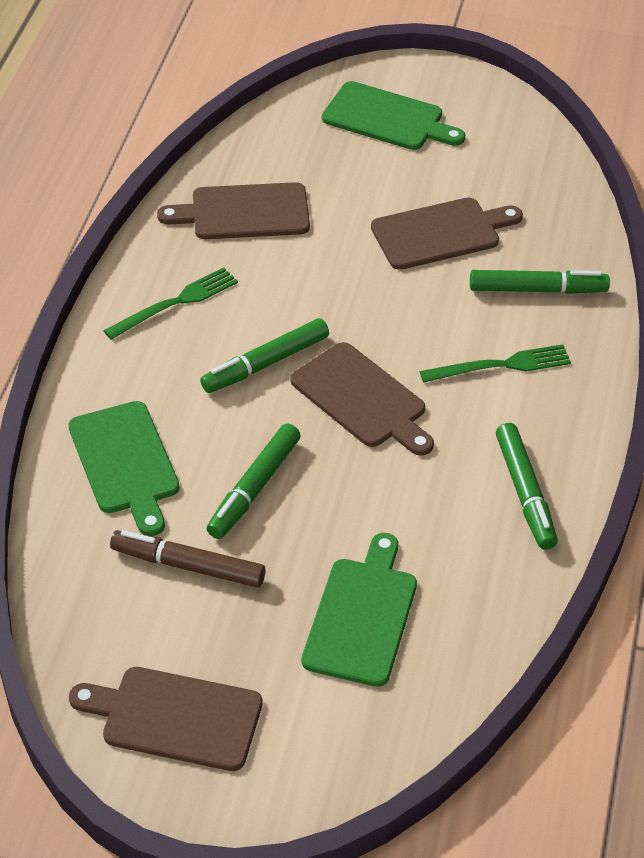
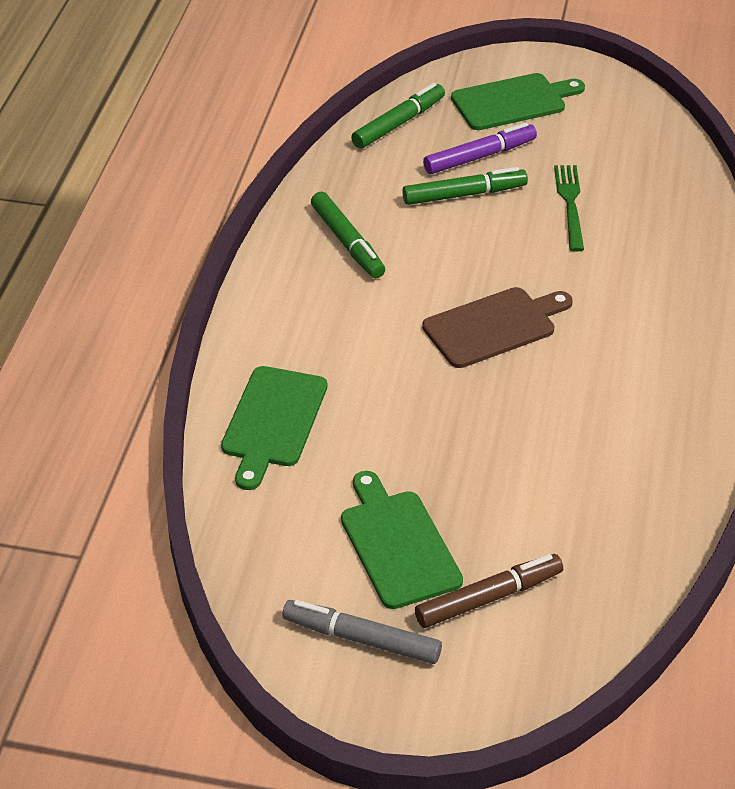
brown cutting board: [69,667,263,771] [157,182,310,239] [291,342,434,456] [371,198,523,270] = 4 -> [422,287,573,368] = 1
green fork: [103,268,238,340] [420,344,571,383] = 2 -> [554,165,584,251] = 1
green marker: [200,318,329,393] [207,424,301,539] [470,270,610,294] [496,423,558,550] = 4 -> [311,192,385,278] [351,83,445,149] [402,167,528,205] = 3
grey marker: none = 0 -> [282,600,442,664] = 1
purple marker: none = 0 -> [423,122,537,174] = 1

